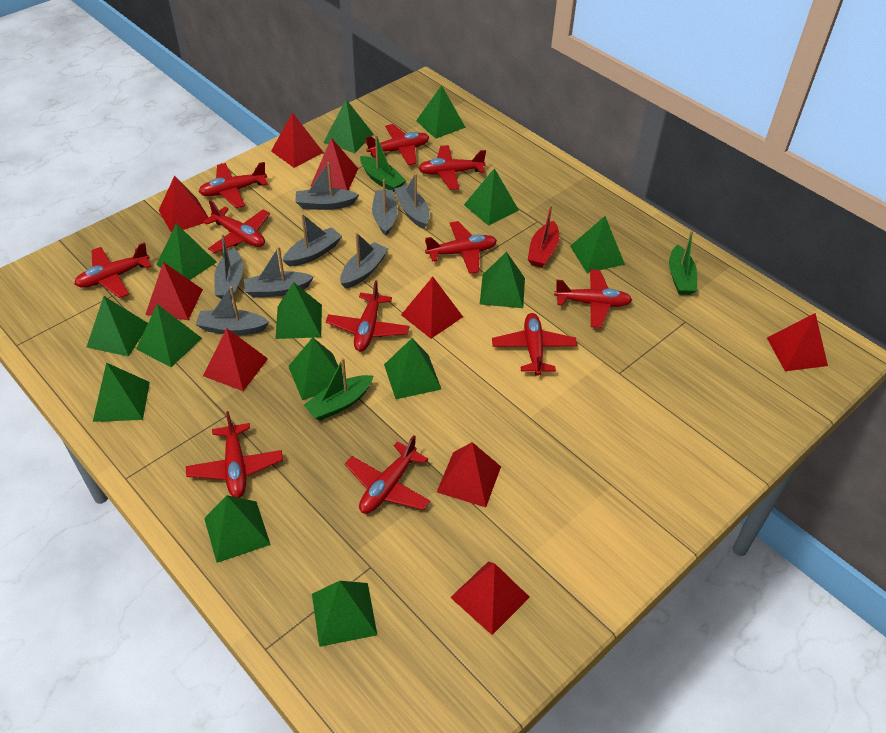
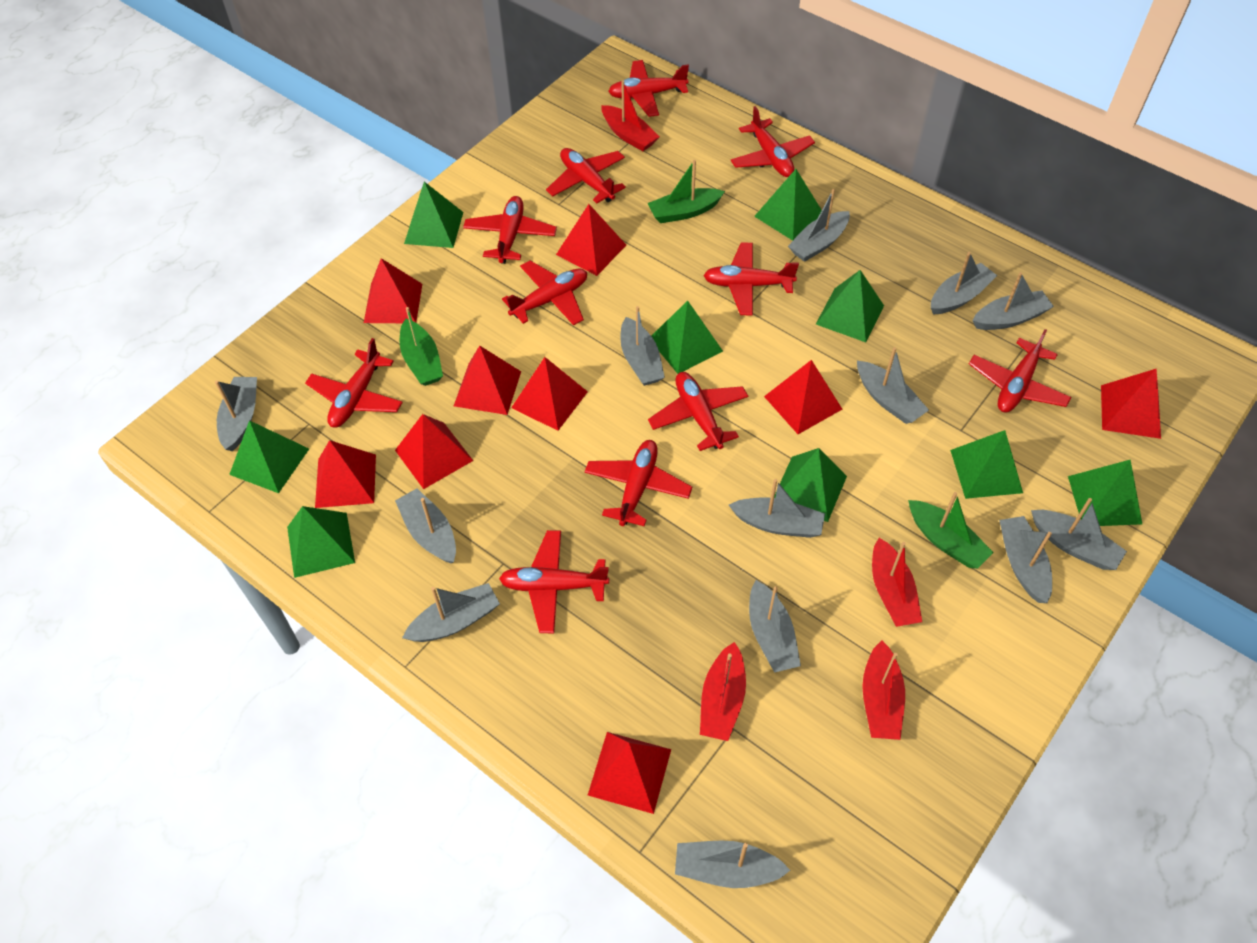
green pyramid: [87,296,148,357] [93,363,150,422] [136,304,202,367] [156,224,216,280] [204,495,271,563] [275,282,322,339] [288,337,338,400] [312,581,377,647] [323,99,374,153] [384,338,441,399] [416,85,466,139] [464,168,519,226] [480,251,525,308] [570,216,625,273] = 14 -> [229,420,309,493] [287,506,355,578] [404,182,463,248] [652,301,723,374] [754,169,822,241] [774,448,847,522] [816,270,884,342] [950,430,1023,499] [1068,460,1142,526] = 9
grey boat: [196,286,269,335] [214,234,243,299] [244,247,314,298] [282,214,342,267] [296,162,359,210] [340,233,388,289] [372,179,398,236] [394,173,429,229] = 8 -> [215,377,257,451] [395,488,456,564] [402,583,500,642] [621,306,665,386] [675,841,790,888] [729,479,825,538] [749,580,801,673] [788,189,850,262] [857,347,929,424] [931,252,998,315] [973,272,1054,330] [999,516,1052,603] [1031,498,1127,570] = 13
red boat: [528,205,559,268] = 1 -> [601,80,660,151] [700,642,746,741] [862,640,905,740] [872,538,922,627] = 4

